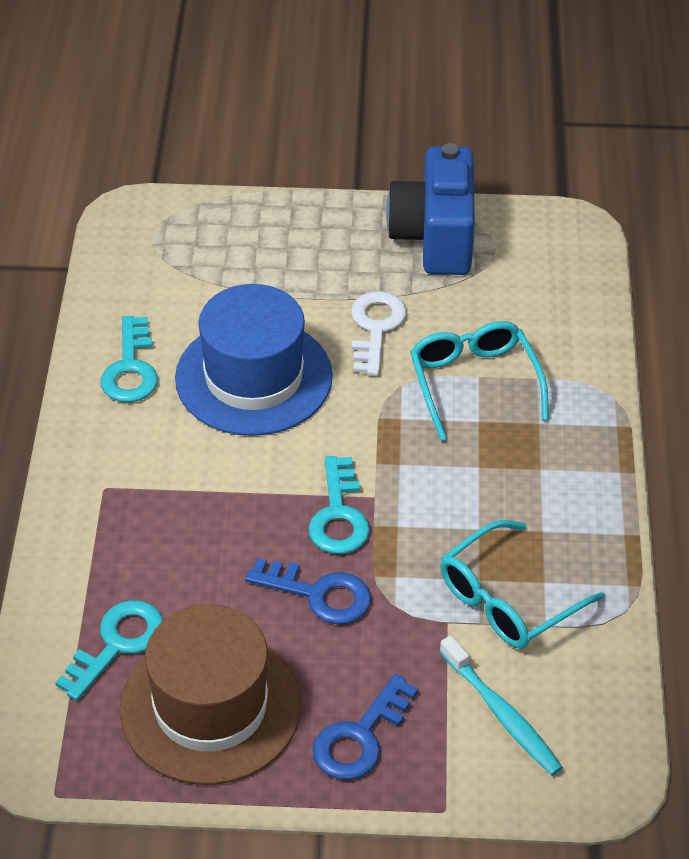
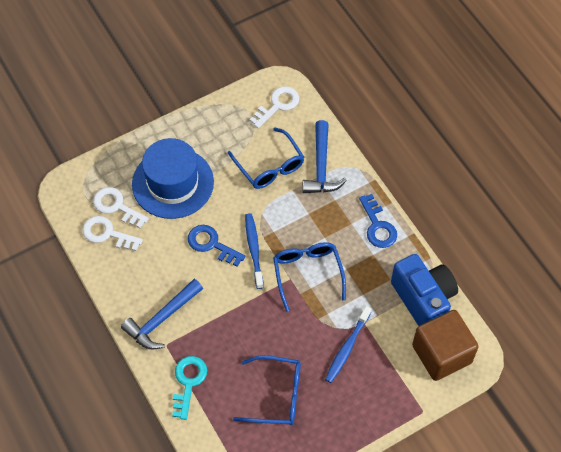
blue glasses: none = 0 -> [228,127,304,189] [233,355,301,425] [273,242,346,312] = 3
blue hammer: none = 0 -> [121,279,203,349] [302,120,347,193] = 2
blue toothbrush: none = 0 -> [245,213,264,289] [325,306,372,383] = 2
brown cube: none = 0 -> [412,310,479,381] = 1
brown hat: [119,604,301,785] = 1 -> none = 0
turquoise glasses: [410,321,549,441] [440,520,605,649] = 2 -> none = 0
turquoise key: [55,600,163,701] [101,316,158,402] [308,456,370,554] = 3 -> [172,356,207,420] = 1
turquoise toothbrush: [440,636,563,776] = 1 -> none = 0
white key: [351,291,407,376] = 1 -> [82,216,143,251] [93,187,149,228] [249,86,299,128] = 3

